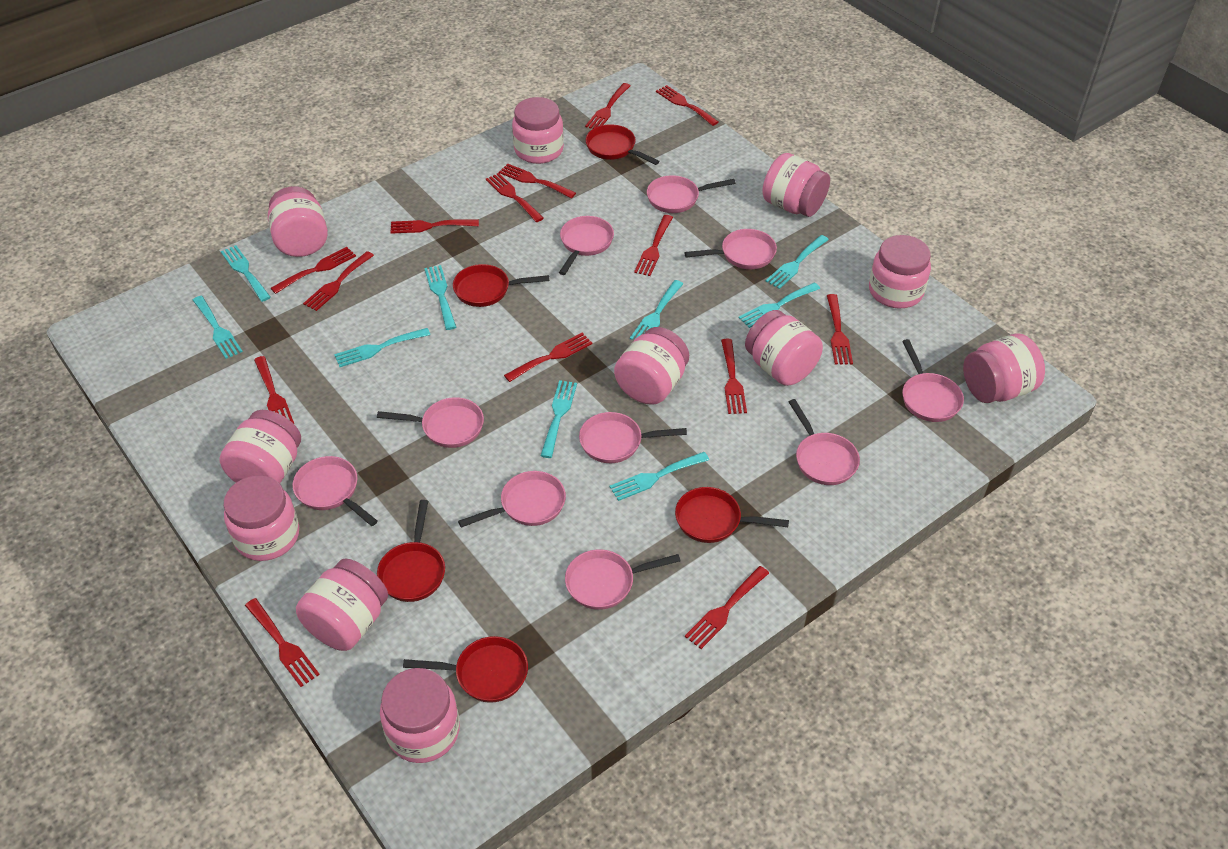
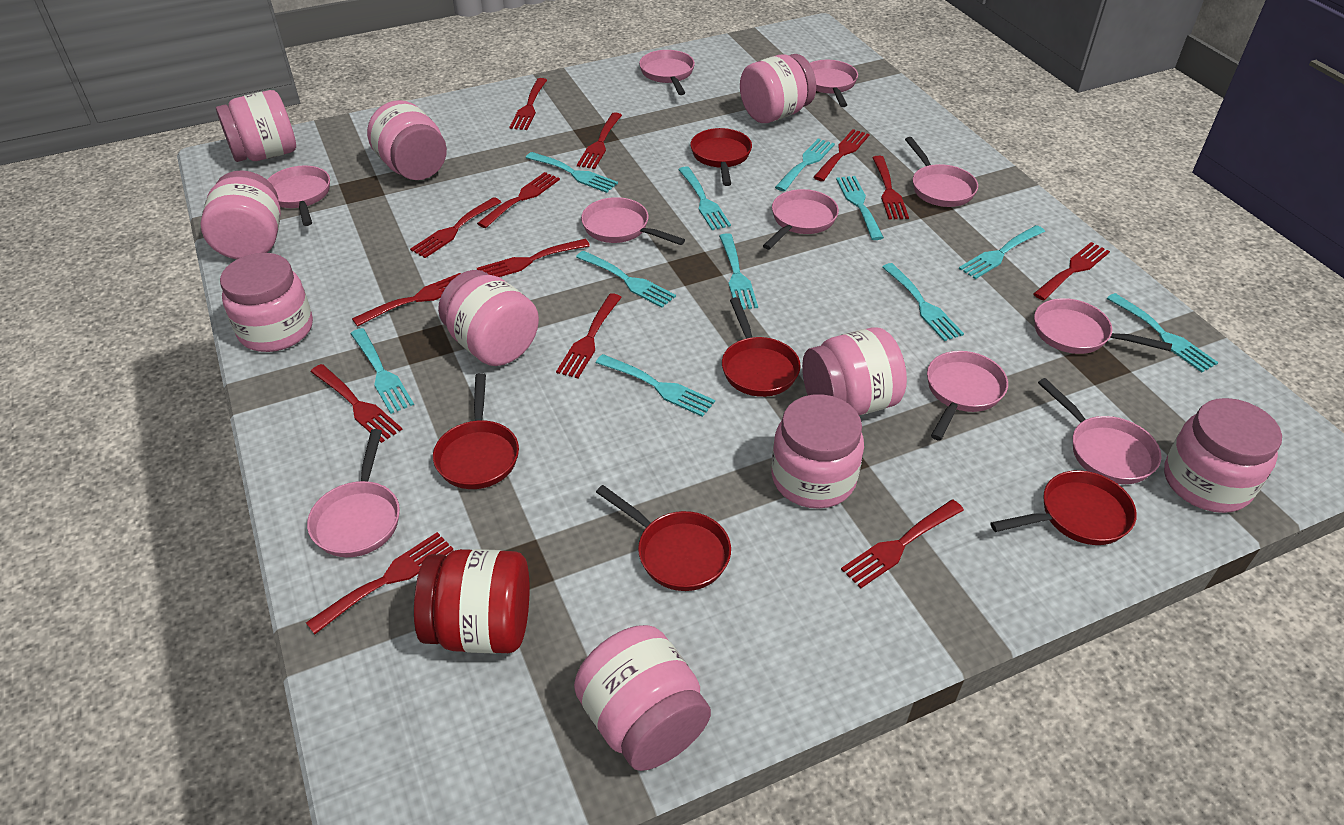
pink jar: [219,410,301,483] [224,475,299,561] [268,186,328,257] [296,559,388,651] [380,668,460,763] [512,97,564,164] [614,327,689,405] [745,310,823,386] [762,153,830,217] [869,235,931,309] [963,333,1045,403] = 11 -> [200,170,281,259] [216,90,296,162] [220,253,313,352] [367,100,447,180] [438,270,539,366] [574,625,711,771] [740,54,816,123] [771,394,864,509] [802,327,907,415] [1164,398,1282,513] = 10
red fork: [245,598,320,687] [254,356,294,424] [271,247,356,294] [303,251,374,311] [390,220,479,234] [486,173,544,222] [499,163,576,198] [504,333,592,382] [585,83,631,129] [634,215,673,276] [656,85,718,126] [685,566,769,649] [721,339,747,414] [827,294,853,365] = 14 -> [306,532,453,634] [311,364,403,443] [352,273,461,327] [410,197,501,258] [477,172,560,228] [477,239,590,277] [509,78,547,130] [556,293,622,378] [577,112,622,169] [813,129,870,181] [841,500,964,588] [872,156,909,220] [1033,242,1110,301] = 13
red jar: none = 0 -> [414,549,530,654] = 1
turquoise fork: [193,296,243,359] [221,245,271,302] [334,328,430,367] [424,265,456,330] [541,380,577,458] [610,452,709,501] [630,280,683,340] [739,282,820,328] [766,235,829,289] = 9 -> [351,328,414,414] [526,152,618,193] [576,251,676,308] [596,354,715,417] [678,166,731,230] [719,233,758,310] [775,138,835,192] [836,176,884,240] [882,263,964,341] [959,225,1045,279] [1107,293,1218,372] = 11

